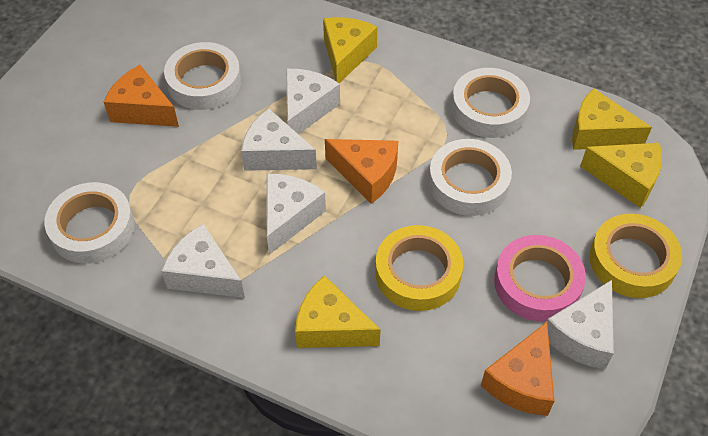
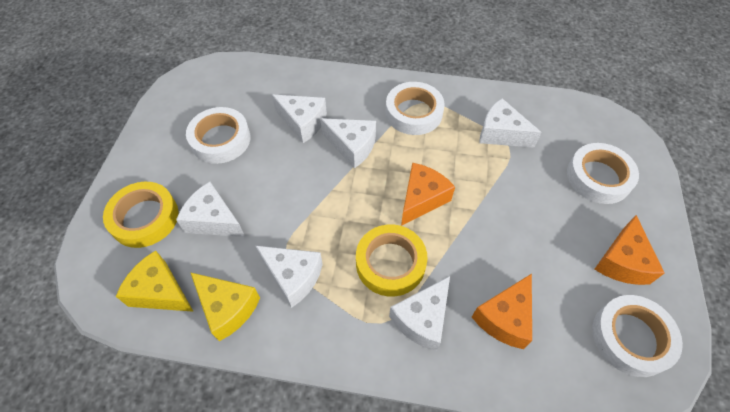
pink tape: [494,235,586,322] = 1 -> none = 0
white cheese: [161,224,245,298] [241,108,317,171] [267,174,326,255] [286,69,340,134] [547,280,614,369] = 5 -> [176,182,245,237] [256,246,323,308] [272,95,327,143] [320,118,376,168] [389,276,450,351] [479,98,542,148] = 6
yellow cheese: [295,275,381,348] [323,17,377,83] [572,88,652,150] [580,143,662,208] = 4 -> [116,250,194,312] [190,272,260,341] = 2

